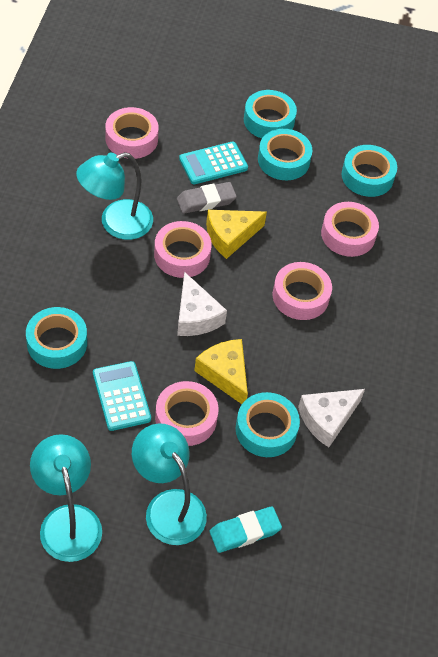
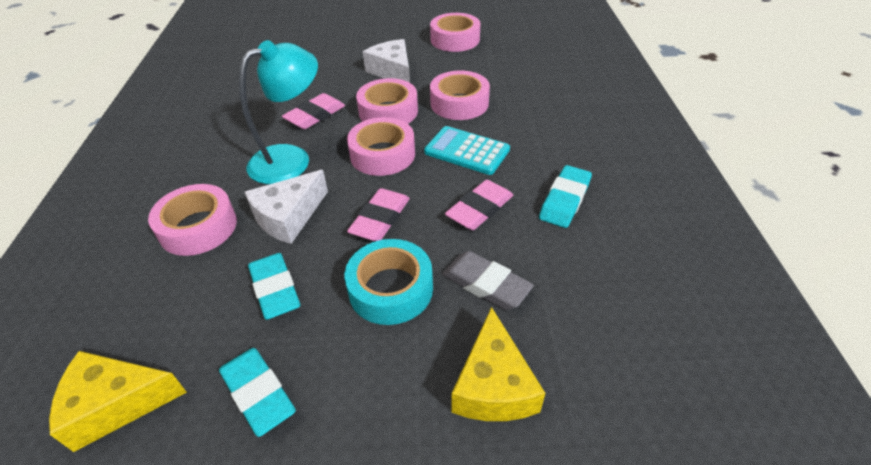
pink eraser: none = 0 -> [282,93,345,129] [347,188,410,241] [445,180,513,230] = 3
turquoise calculator: [93,361,151,431] [179,142,248,184] = 2 -> [424,126,510,175] = 1
turquoise eraser: [210,506,282,553] = 1 -> [219,348,296,437] [248,253,300,320] [539,165,592,228] = 3
turquoise lamp: [30,434,102,562] [76,152,153,240] [132,423,207,545] = 3 -> [239,40,318,184] = 1
turquoise tape: [26,307,87,369] [236,392,300,457] [244,90,297,138] [258,129,312,180] [342,145,397,197] = 5 -> [344,239,433,325] = 1

